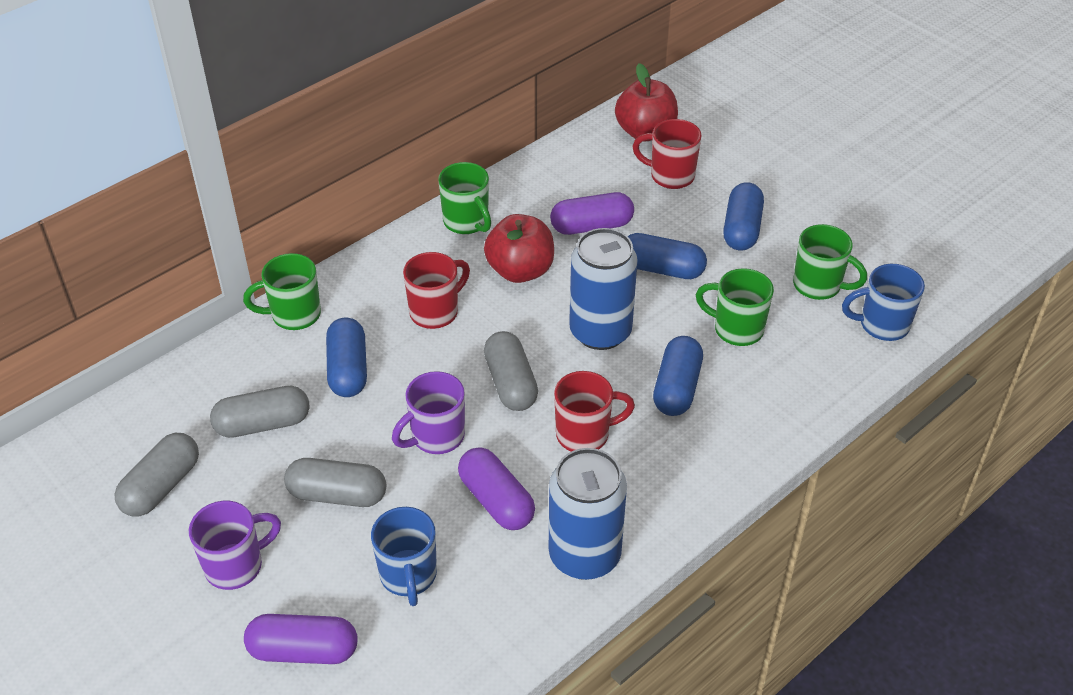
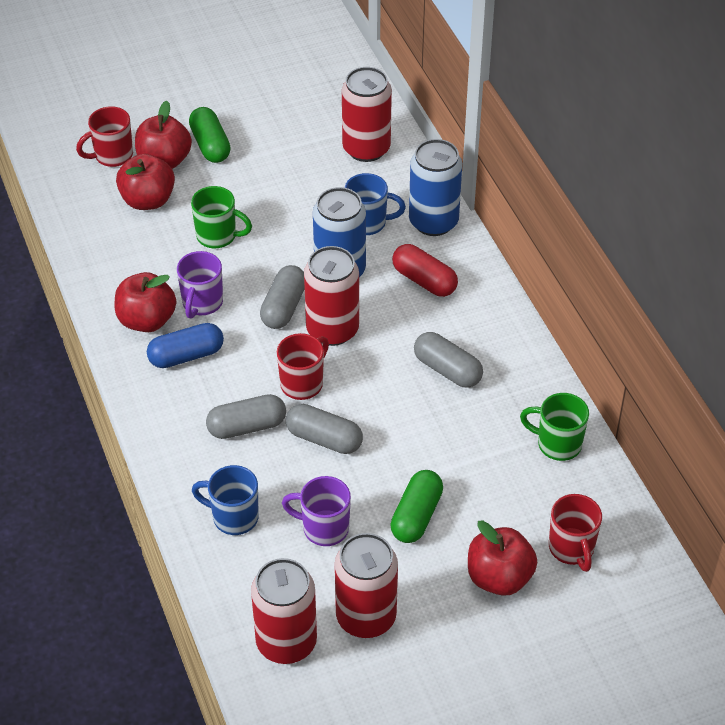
blue capsule: [326,318,367,397] [628,233,707,279] [653,336,703,416] [723,182,764,250] = 4 -> [147,323,224,368] = 1
green capsule: none = 0 -> [189,107,231,163] [390,470,443,543] = 2
green mug: [243,253,321,330] [438,162,491,234] [696,268,774,346] [793,224,867,300] = 4 -> [191,186,252,248] [520,393,589,461] = 2
purple capsule: [244,614,358,664] [458,447,535,530] [550,192,634,235] = 3 -> none = 0
red apple: [484,214,554,283] [615,63,678,141] = 2 -> [115,272,176,332] [116,154,175,210] [135,101,192,169] [468,520,537,596] = 4
red can: none = 0 -> [251,558,317,664] [304,246,359,346] [335,533,398,638] [342,67,392,162] = 4
red capsule: none = 0 -> [392,244,458,297] = 1

